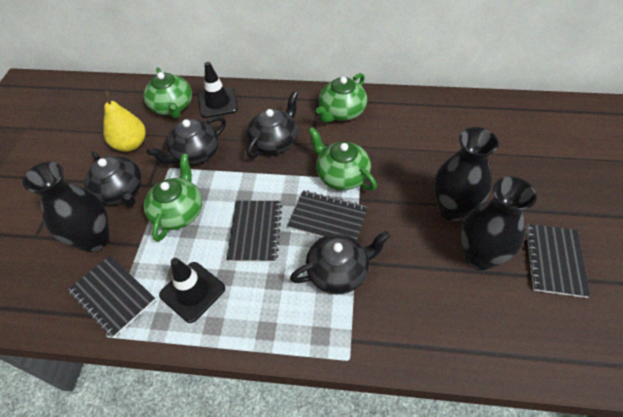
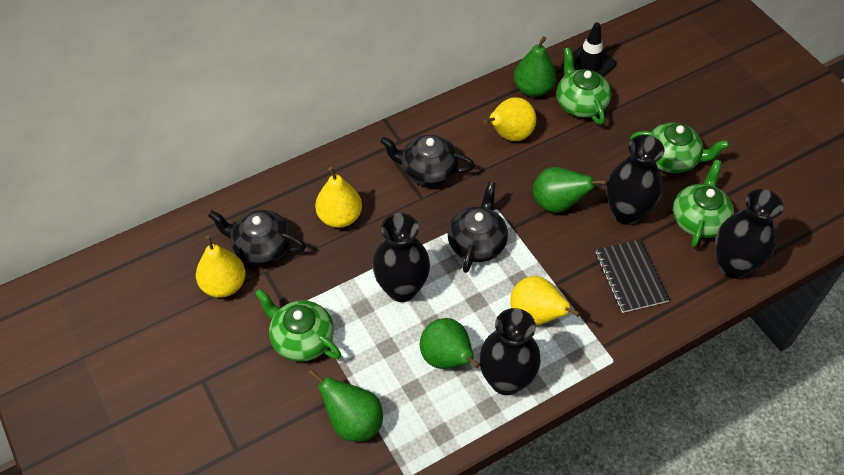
black notebook: [68,255,156,338] [227,201,282,262] [288,190,368,240] [526,224,590,298] = 4 -> [595,239,670,313] = 1
black teapot: [84,151,142,207] [147,116,226,165] [247,91,298,159] [290,231,390,294] = 4 -> [208,210,306,266] [380,135,475,186] [447,181,508,273] = 3
black traffic cone: [159,258,225,323] [198,62,238,118] = 2 -> [562,23,617,77] = 1
black vase: [23,162,110,252] [433,127,499,221] [461,177,537,270] = 3 -> [372,213,430,302] [479,308,541,395] [607,135,665,225] [715,189,784,279] = 4
green pear: none = 0 -> [308,369,383,442] [420,318,480,369] [514,36,556,97] [533,167,607,213] = 4
yellow pear: [103,91,146,152] = 1 -> [196,236,246,298] [315,167,362,228] [484,97,536,141] [510,276,580,325] = 4

